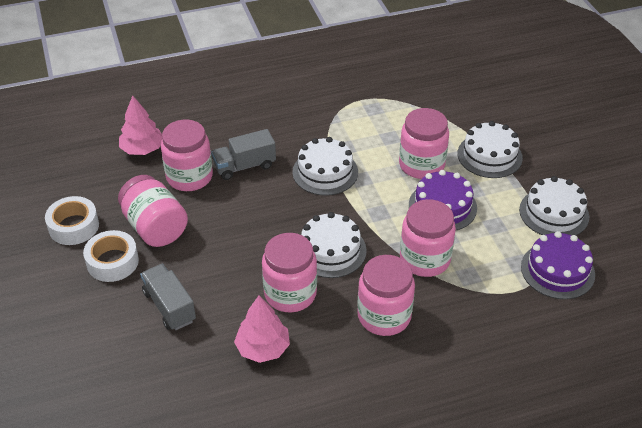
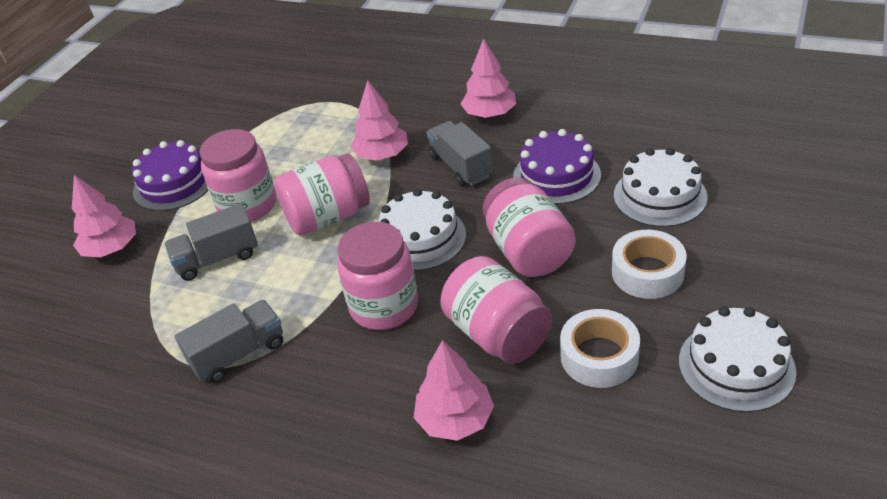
grey truck: [140,264,196,330] [211,129,276,180] = 2 -> [164,204,258,281] [175,300,283,383] [427,121,493,186] = 3
pink jar: [118,175,188,247] [161,119,213,191] [262,233,317,312] [357,255,415,336] [399,108,449,179] [400,199,456,277] = 6 -> [200,129,276,222] [274,154,370,236] [337,222,418,330] [440,256,552,364] [483,177,576,277] = 5
pink tree: [119,95,162,155] [234,295,290,363] = 2 -> [72,175,136,257] [351,80,408,161] [414,340,494,441] [461,39,516,118] = 4
white cake: [292,137,358,196] [301,212,367,278] [457,121,523,178] [519,176,589,235] = 4 -> [379,189,466,271] [614,148,708,227] [679,307,796,412] = 3

